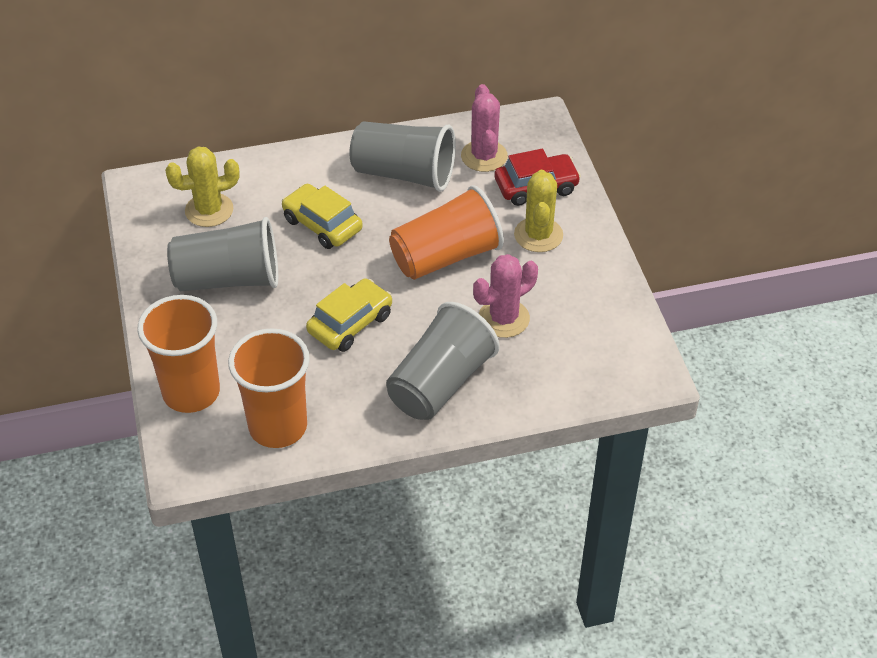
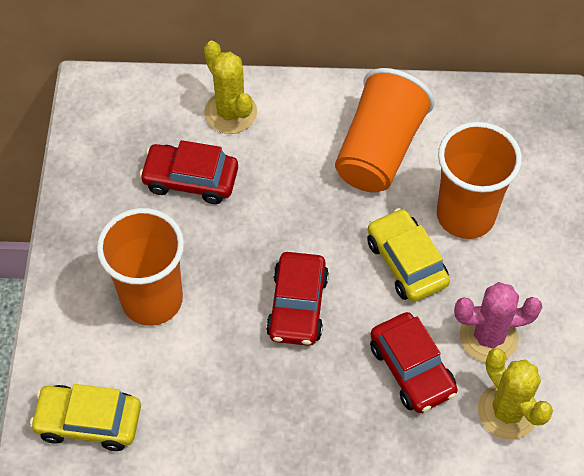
grey cup: [167,217,278,291] [350,122,456,192] [386,302,500,420] = 3 -> none = 0
pink cactus: [461,84,508,172] [473,254,538,338] = 2 -> [454,282,542,363] = 1
red car: [495,149,581,206] = 1 -> [139,140,238,204] [266,252,329,346] [370,312,458,413] = 3

